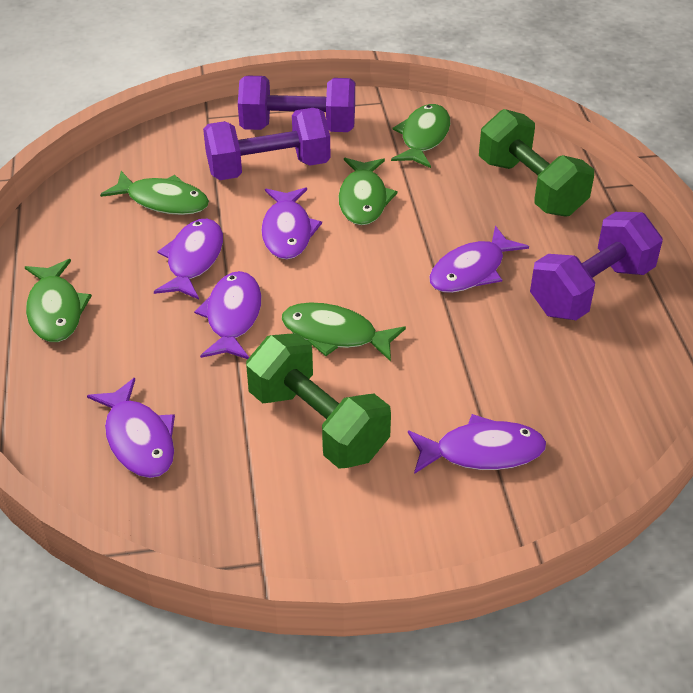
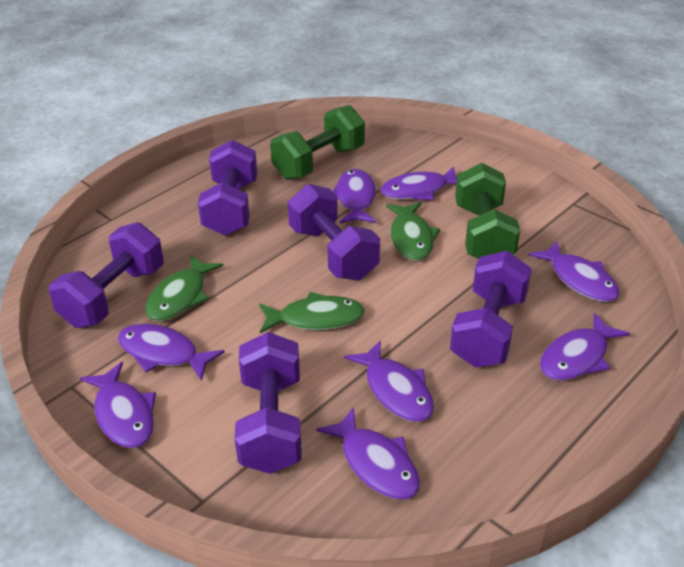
green fish: [25,259,92,342] [100,171,209,215] [282,302,406,362] [338,158,398,225] [391,104,450,168] = 5 -> [145,255,223,321] [259,292,365,333] [386,202,440,260] = 3
purple dumbbell: [203,108,330,180] [238,76,355,132] [530,212,663,320] = 3 -> [49,222,164,328] [198,140,257,236] [235,332,302,474] [288,184,380,280] [450,251,532,367] = 5
purple fish: [87,378,175,478] [154,219,223,299] [194,271,261,359] [261,187,322,260] [408,414,546,474] [429,226,529,293] = 6 -> [80,362,156,448] [118,324,225,381] [316,407,420,499] [332,169,376,224] [344,340,434,422] [380,166,457,200] [529,241,619,302] [540,313,630,381] = 8

